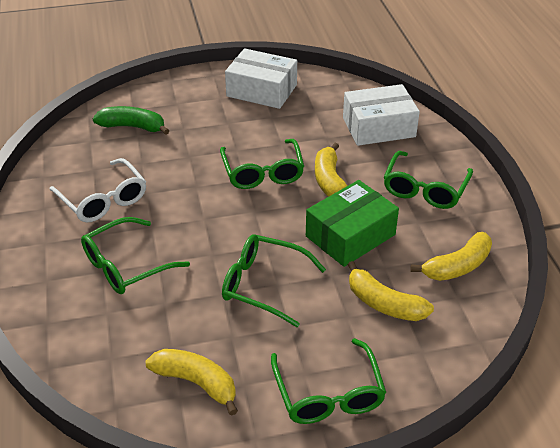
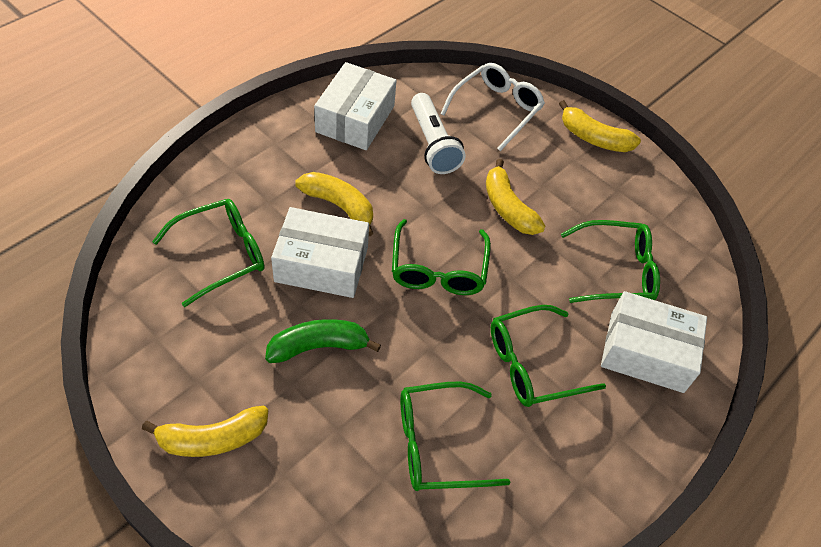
green box: [306,180,399,267] = 1 -> none = 0
white box: [225,48,297,109] [343,84,420,146] = 2 -> [271,207,369,298] [314,62,397,150] [601,291,707,393] = 3
white flashlight: none = 0 -> [411,93,466,174] = 1

